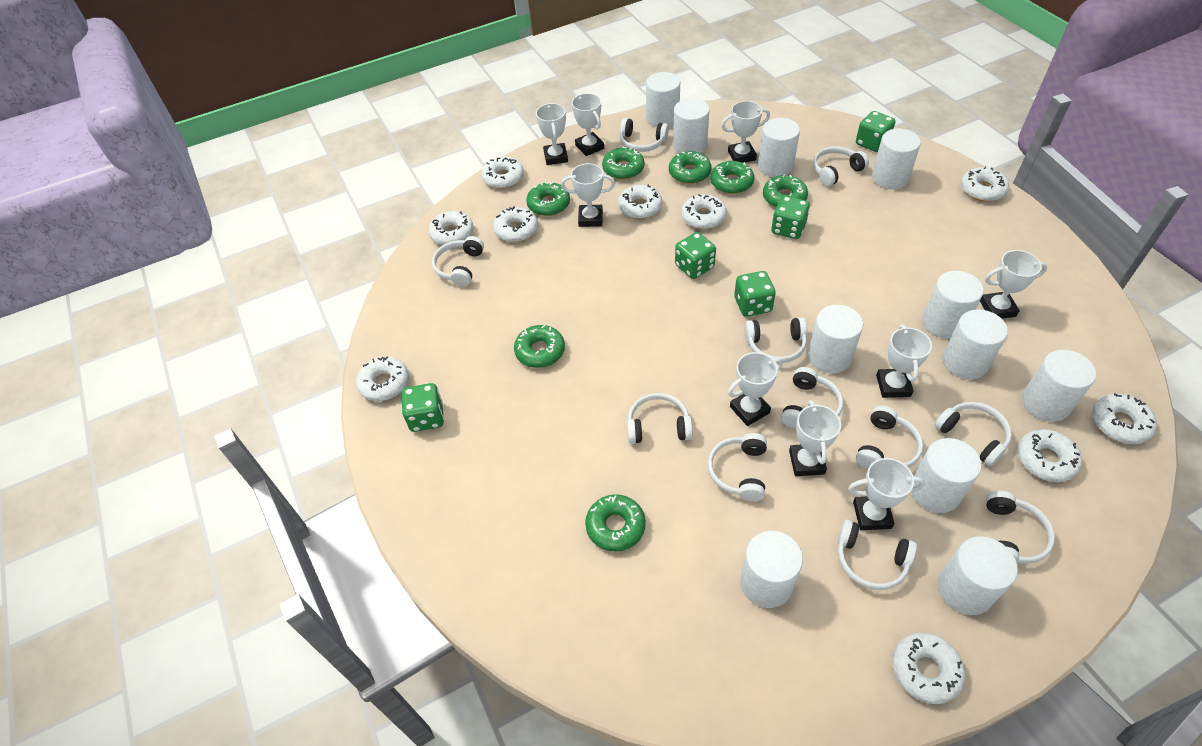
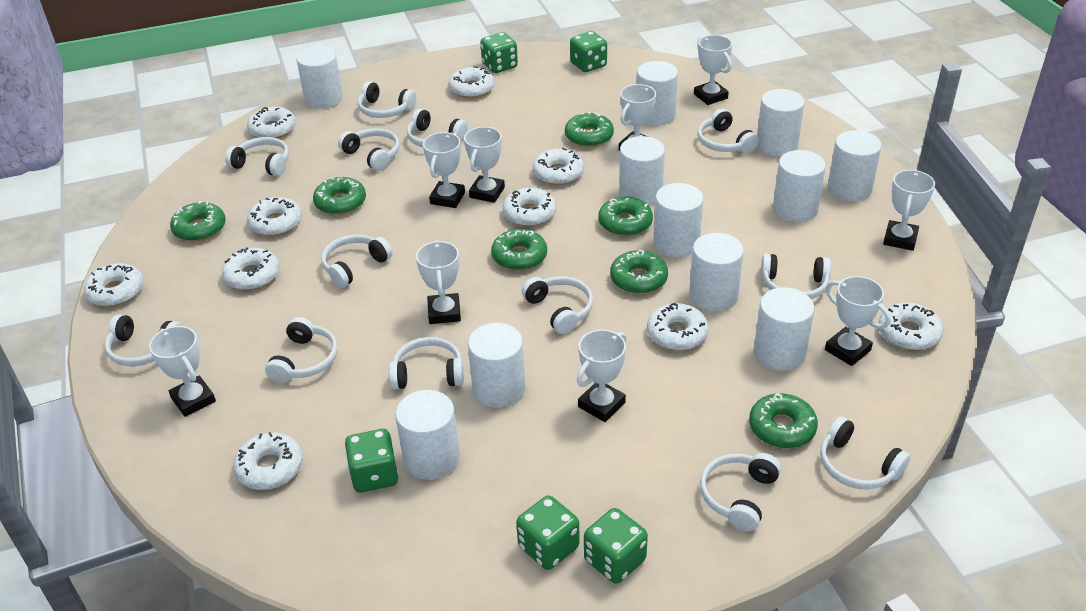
white headphones: [432,236,484,287] [620,118,669,152] [627,393,693,444] [708,433,767,501] [745,318,807,363] [781,367,843,428] [813,146,869,186] [838,520,917,590] [856,406,923,469] [935,402,1012,466] [986,491,1055,564] = 11 -> [105,314,182,367] [225,137,289,176] [265,317,338,383] [322,235,392,288] [338,128,400,171] [358,82,416,118] [389,337,464,389] [407,109,468,147] [522,276,593,334] [697,109,759,153] [700,453,781,532] [761,254,831,299] [820,417,910,490] = 13

